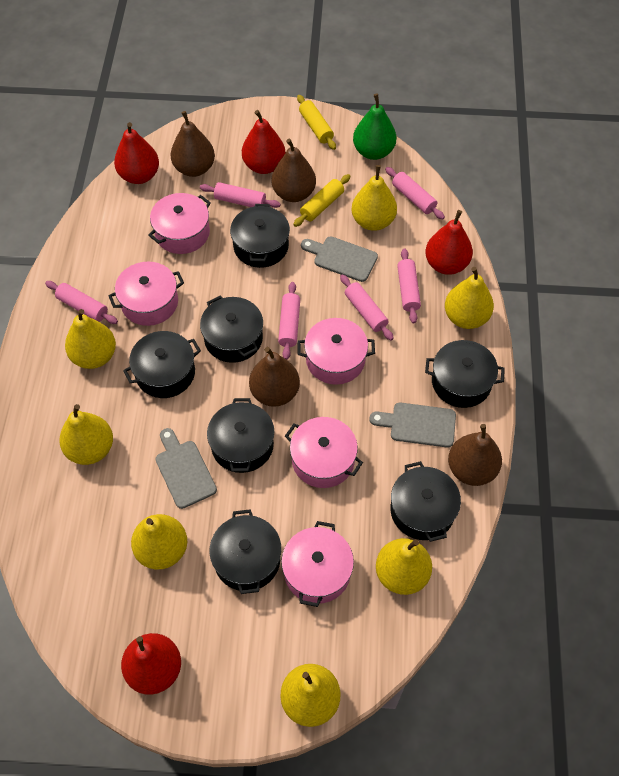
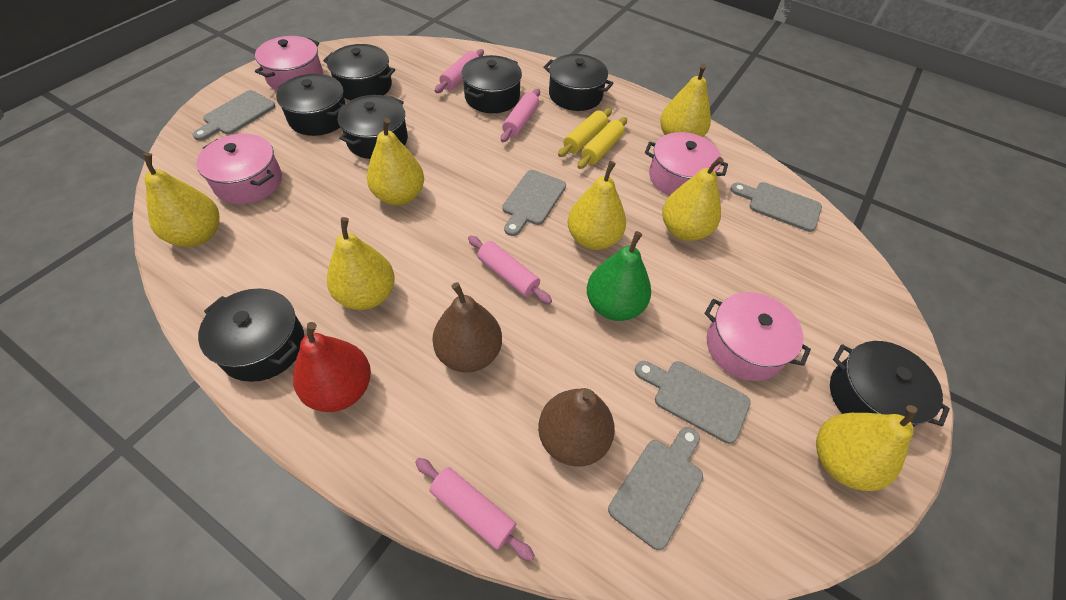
brown pear: [171,111,215,177] [249,347,300,407] [271,139,316,202] [448,424,502,486] = 4 -> [432,282,502,373] [538,388,615,467] = 2
grey cutting board: [155,428,217,509] [301,236,378,282] [369,402,456,448] = 3 -> [192,90,275,141] [502,170,566,236] [608,427,703,550] [635,361,751,444] [730,182,822,232] = 5
pink pot: [108,262,184,326] [148,193,211,254] [281,521,354,607] [285,417,363,488] [297,318,375,385] = 5 -> [196,134,282,204] [255,36,323,91] [645,132,728,196] [704,292,811,381] = 4
pink rolling pin: [45,281,118,324] [200,182,281,208] [278,282,300,360] [340,275,394,341] [385,167,445,220] [397,248,421,324] = 6 -> [415,458,535,561] [435,49,484,93] [468,236,552,304] [501,89,540,142] = 4
red pear: [114,122,159,184] [121,633,181,695] [242,110,285,174] [425,210,473,275] = 4 -> [293,322,371,412] = 1

